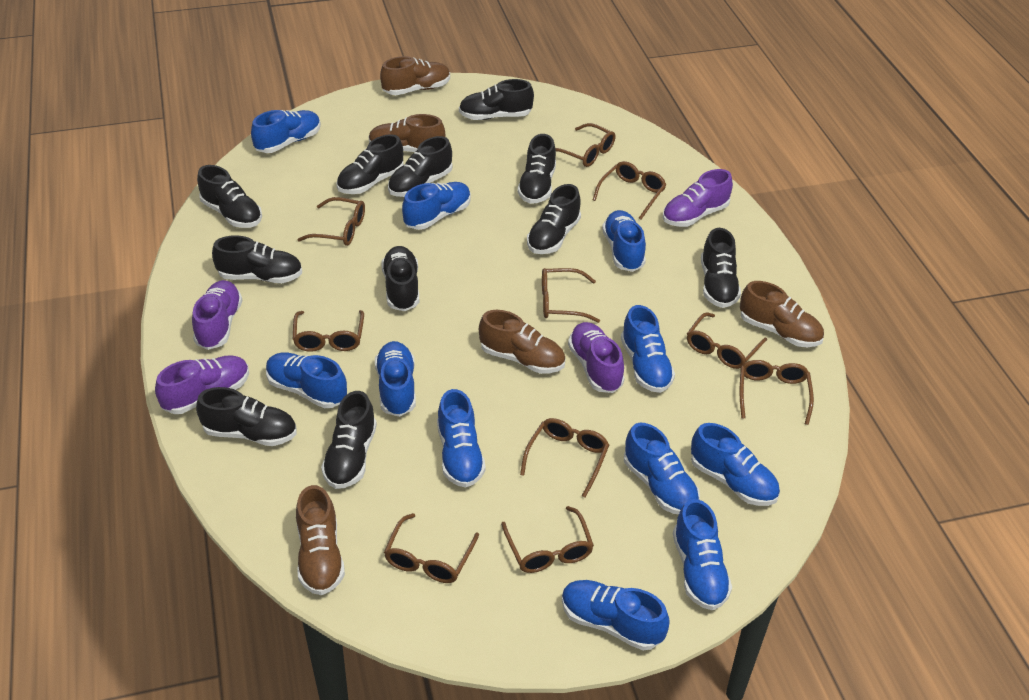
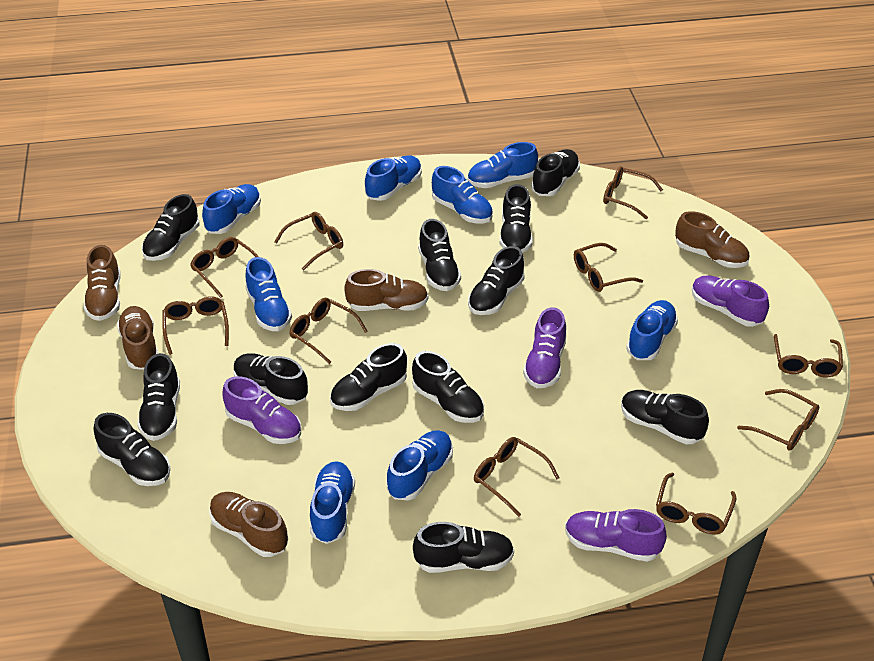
black shoe: [196,387,297,446] [197,165,262,228] [212,235,302,283] [321,391,377,489] [336,134,404,194] [381,246,419,311] [388,136,452,197] [459,79,534,120] [517,134,556,204] [527,184,581,254] [701,228,741,308] = 11 -> [94,413,171,486] [137,353,180,441] [142,194,200,261] [234,353,308,405] [330,343,407,411] [412,351,484,423] [413,522,514,573] [418,219,461,291] [468,246,525,315] [500,184,533,253] [531,149,580,196] [621,390,709,444] = 12
blue shoe: [251,110,321,153] [266,352,347,408] [375,341,416,417] [402,182,471,230] [437,389,486,487] [562,580,670,650] [602,210,646,272] [621,305,675,393] [624,423,700,515] [673,499,732,610] [691,423,780,506] = 11 -> [202,184,261,234] [245,257,292,331] [310,461,355,544] [365,155,422,201] [387,430,453,500] [432,166,493,223] [467,142,538,188] [626,300,678,360] = 8

